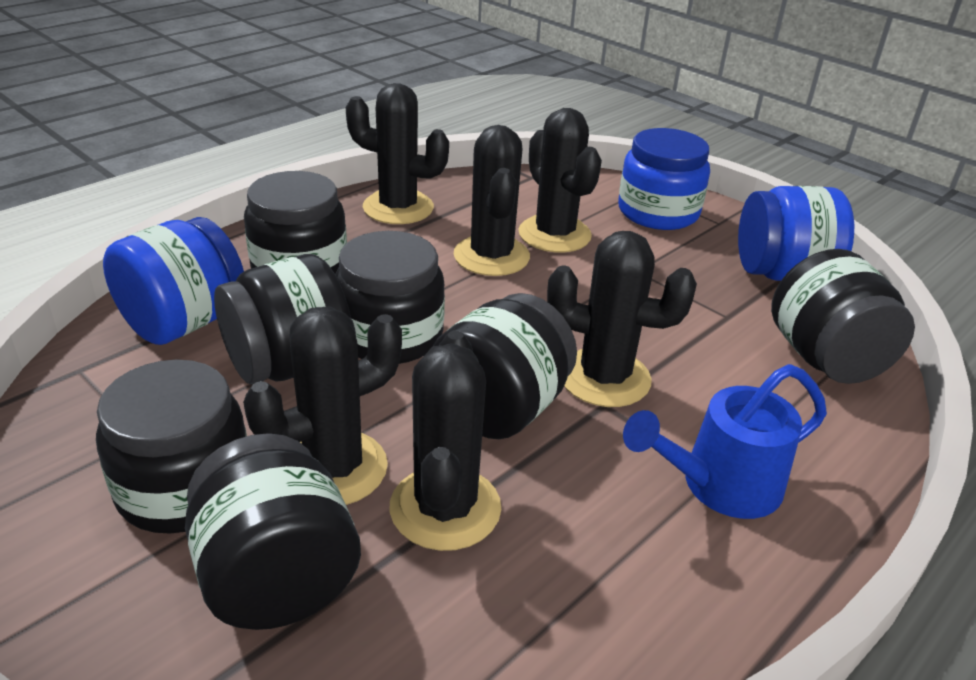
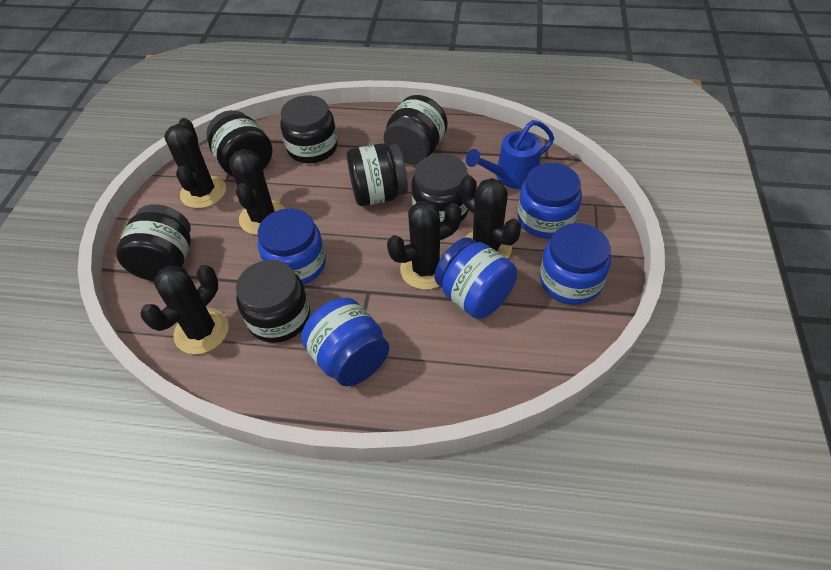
black cactus: [243,307,402,505] [346,83,449,224] [390,331,501,551] [454,125,530,276] [518,108,602,252] [547,231,697,407] = 6 -> [140,265,229,354] [164,118,226,208] [229,149,285,235] [387,201,462,290] [460,175,521,259] = 5
blue jar: [103,217,244,345] [618,128,710,230] [738,186,854,281] = 3 -> [258,208,326,285] [301,298,389,386] [434,237,517,319] [517,163,582,239] [540,223,611,304] = 5

